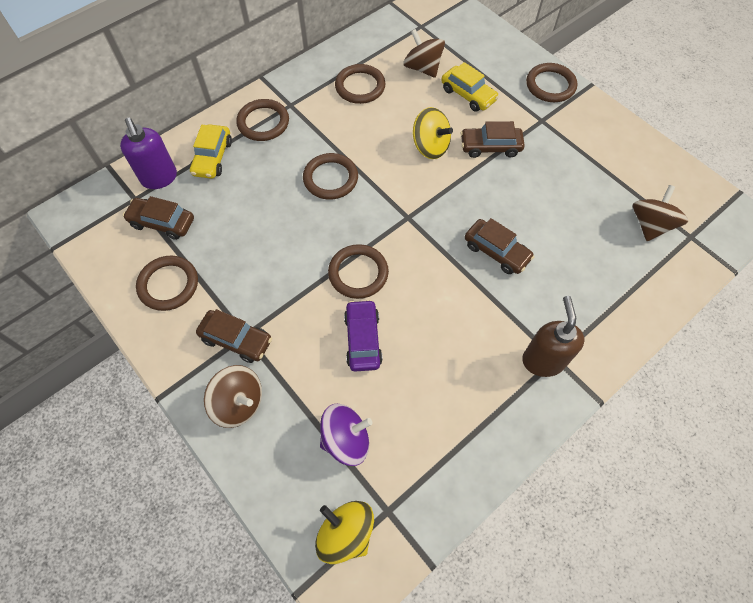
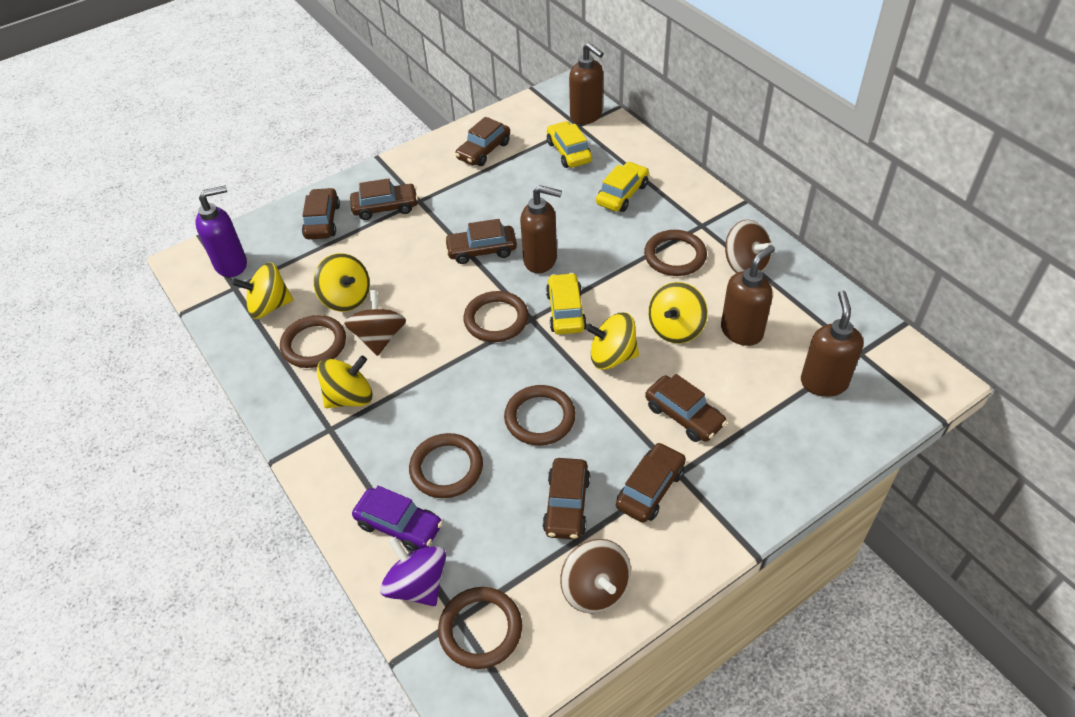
brown car: [123,196,194,240] [196,309,272,363] [460,121,525,158] [465,218,534,274] = 4 -> [302,188,340,239] [350,178,418,220] [444,219,517,264] [455,117,510,166] [543,458,590,540] [616,442,686,523] [645,374,727,442] = 7
brown soap dispenser: [522,296,585,377] = 1 -> [520,185,562,273] [569,43,604,125] [721,245,775,346] [801,291,863,397] = 4
yellow car: [190,124,232,179] [441,62,499,112] = 2 -> [546,273,587,335] [547,121,592,168] [596,162,649,212] = 3
yellow spinning top: [315,501,374,564] [413,107,453,159] = 2 -> [232,263,293,319] [313,253,370,312] [317,355,373,408] [585,312,639,370] [648,282,708,344] = 5

